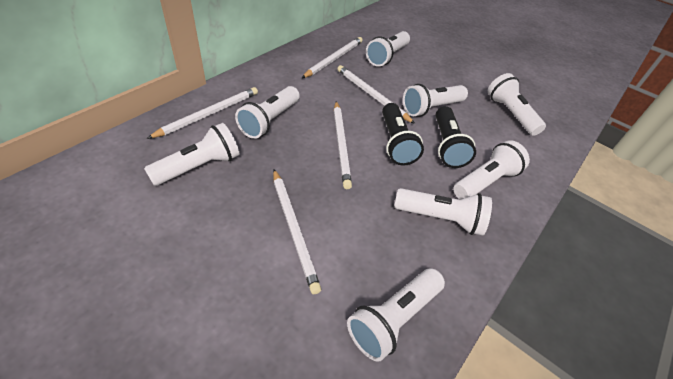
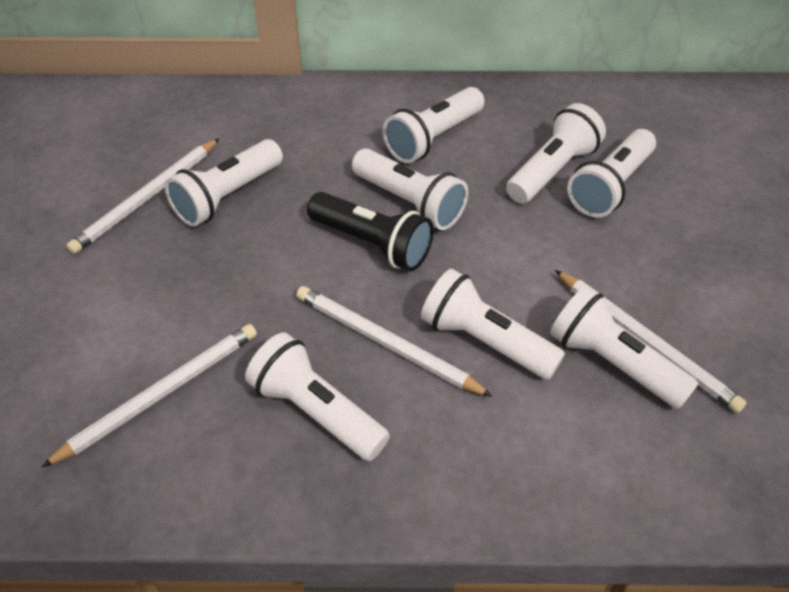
black flashlight: [382,103,424,166] [436,106,476,168] = 2 -> [307,192,434,271] = 1
white pencil: [147,87,258,139] [273,169,321,294] [302,37,363,78] [334,101,352,189] [337,65,415,124] = 5 -> [42,324,257,467] [66,138,220,254] [296,286,493,397] [555,270,747,413] = 4

